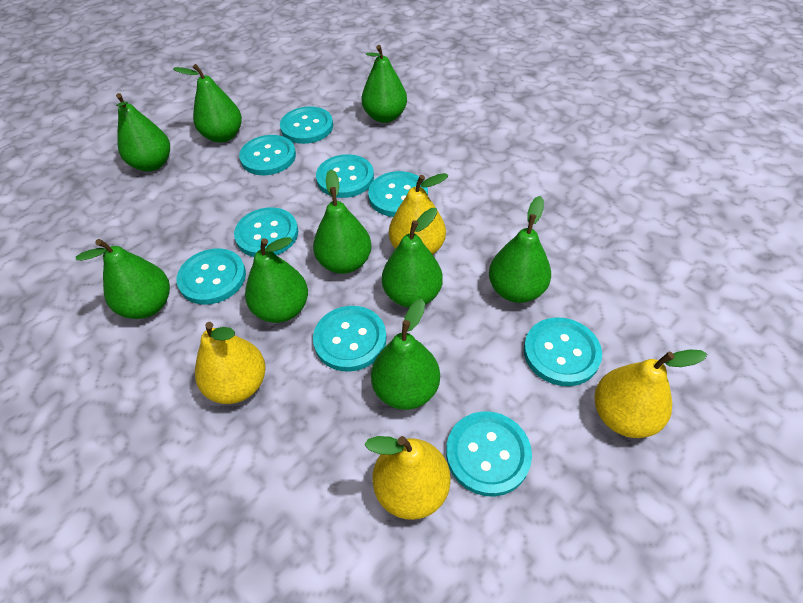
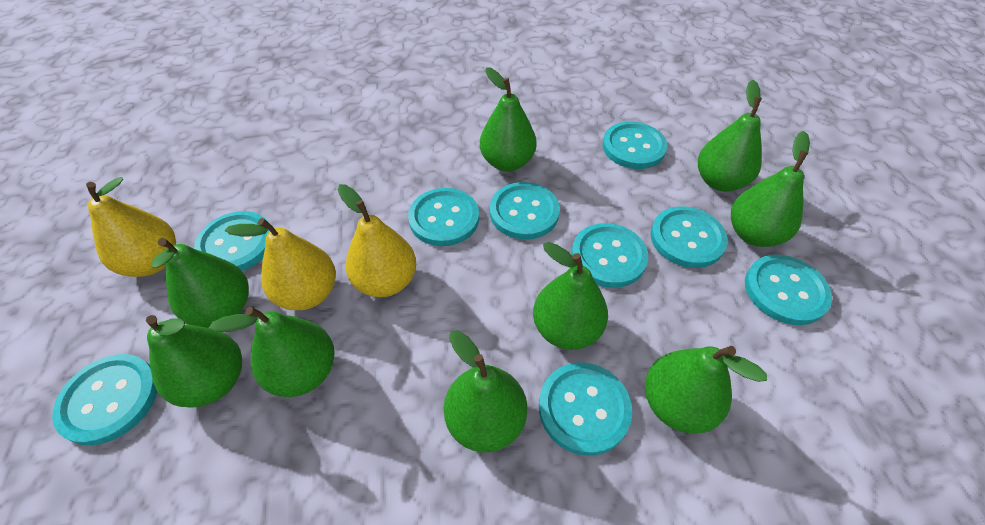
yellow pear: [195,322,266,404] [364,436,451,520] [389,173,449,255] [594,349,707,438] = 4 -> [86,177,176,277] [225,218,336,310] [338,184,416,297] = 3

